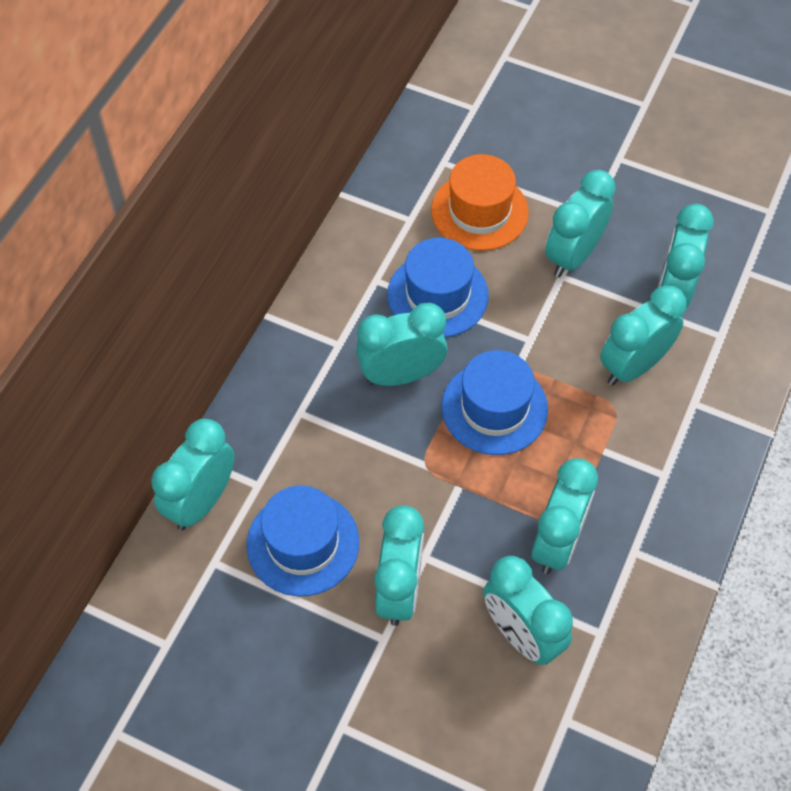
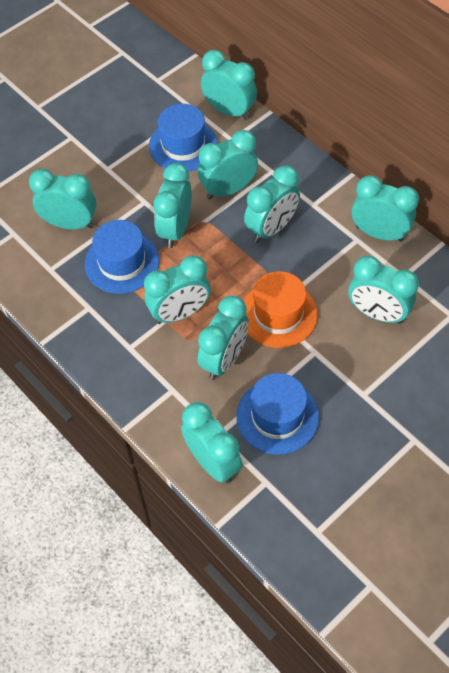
turquoise clock: [151,419,234,530] [356,303,447,386] [374,506,424,626] [483,556,573,665] [532,458,598,574] [545,170,616,277] [600,285,687,386] [658,204,714,307] = 8 -> [29,169,96,230] [144,255,211,324] [153,163,192,248] [181,402,243,483] [197,296,249,380] [198,130,258,199] [201,50,257,120] [244,166,300,243] [349,256,419,324] [352,175,419,242] = 10

